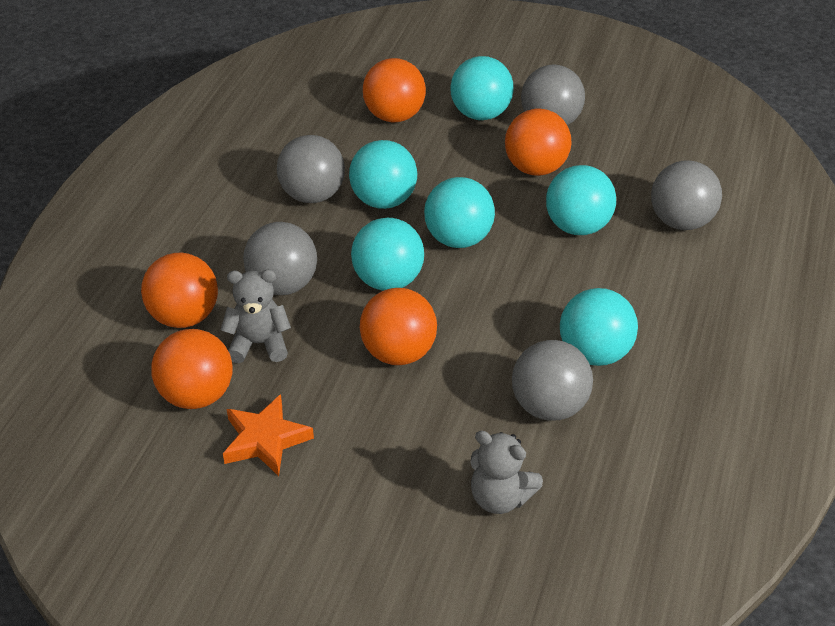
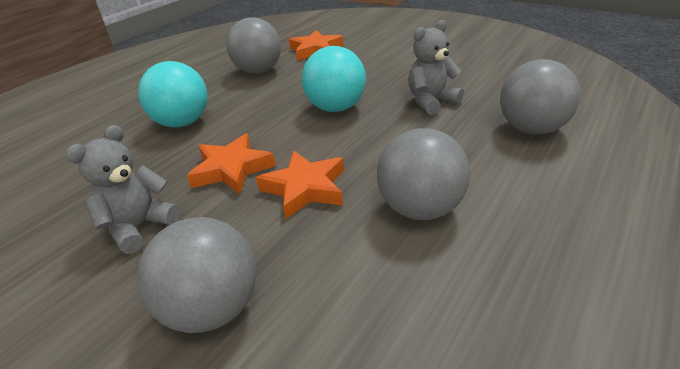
grey ball: [243,222,317,295] [277,135,345,203] [512,340,593,421] [521,64,585,125] [651,160,722,230] = 5 -> [137,217,256,333] [226,18,281,74] [377,128,470,220] [500,59,581,134] = 4
orange ball: [141,253,218,328] [151,329,233,409] [360,288,437,365] [363,58,426,123] [505,108,572,176] = 5 -> none = 0
orange star: [223,394,314,476] = 1 -> [187,134,276,194] [256,151,344,219] [289,30,343,60] = 3
turquoise ball: [349,140,417,209] [351,218,424,290] [424,177,495,248] [450,56,513,120] [546,165,616,235] [560,288,638,366] = 6 -> [138,61,207,127] [302,46,366,112] = 2

